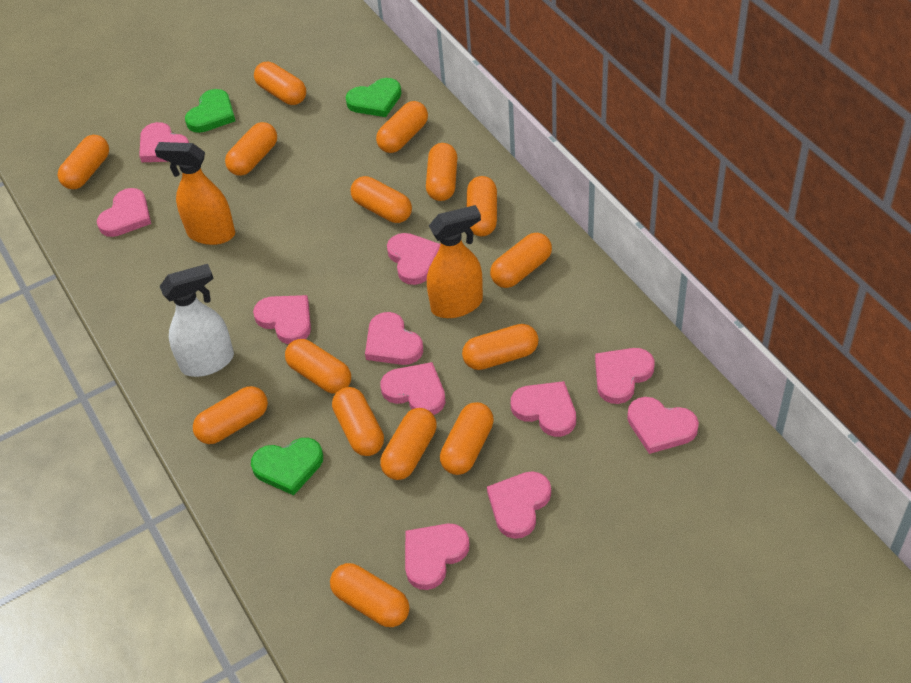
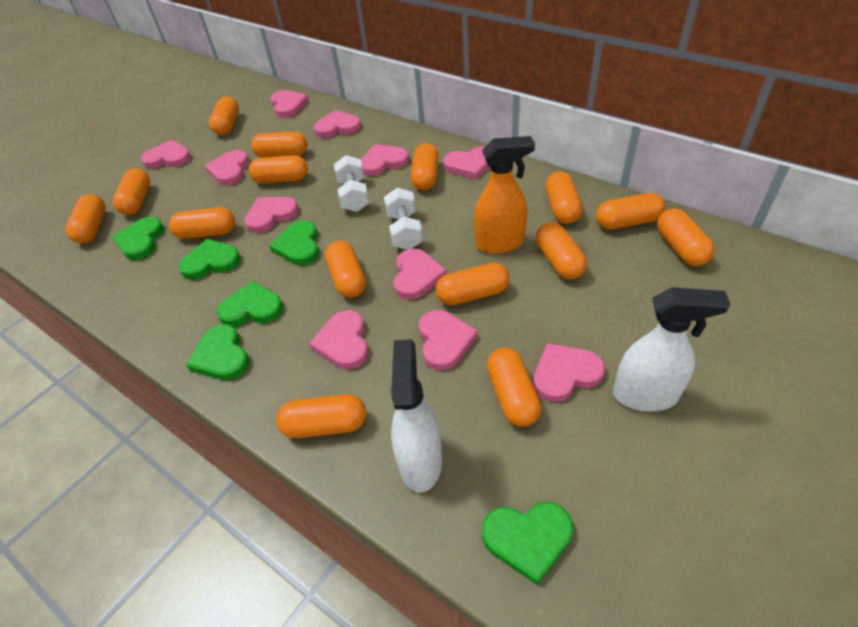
green heart: [185,89,235,133] [251,438,323,495] [345,78,401,117] = 3 -> [112,217,164,260] [178,239,241,280] [186,324,250,380] [216,281,283,327] [269,220,319,265] [482,502,573,585] = 6
orange spray bottle: [155,142,235,245] [427,205,483,318] = 2 -> [474,136,535,254] = 1
white dumbbell: none = 0 -> [334,155,370,212] [384,188,423,250] = 2
white spray bottle: [160,264,234,377] = 1 -> [391,339,442,493] [613,287,730,411] = 2

